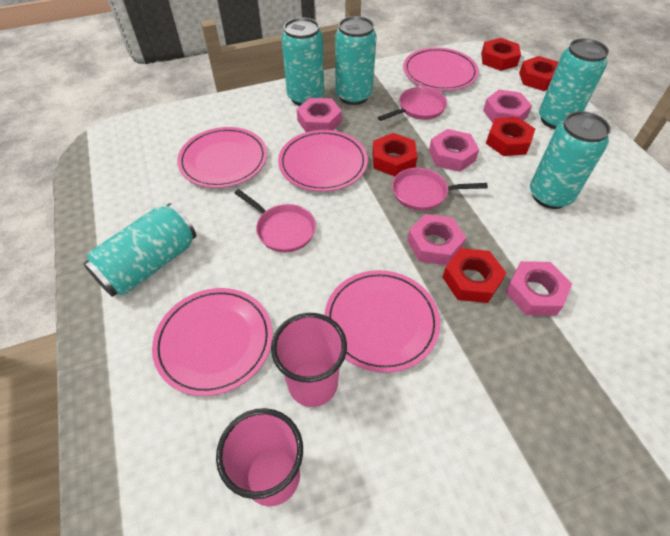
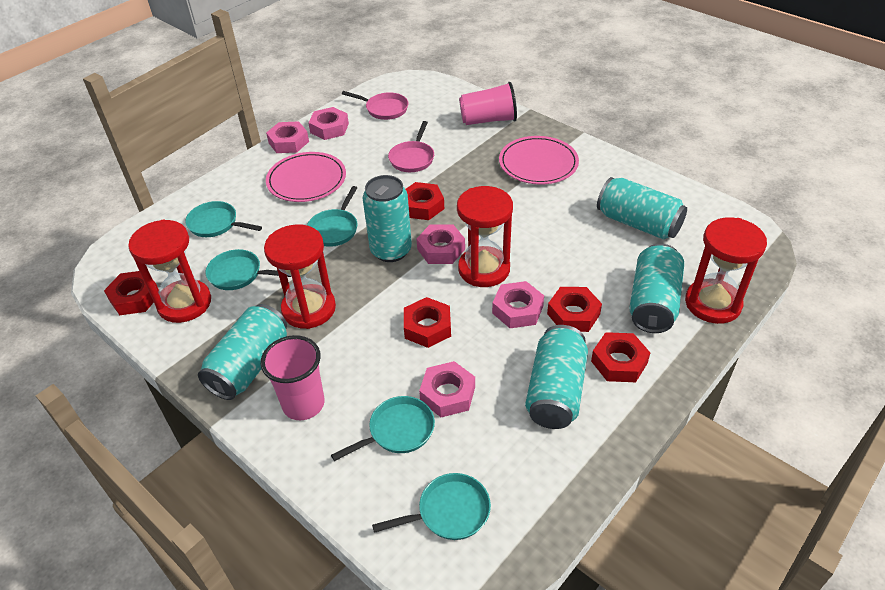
pink pan: [234,189,316,252] [378,87,447,121] [392,167,488,211] = 3 -> [342,91,408,120] [388,121,434,172] = 2
pink plate: [152,288,273,396] [177,127,267,188] [278,130,368,192] [324,270,440,373] [403,47,479,91] = 5 -> [266,152,346,202] [499,136,579,184] = 2
red hourglass: none = 0 -> [128,220,211,323] [264,225,336,329] [457,186,513,287] [685,217,767,324] = 4
turquoise pan: none = 0 -> [185,201,262,237] [206,249,291,290] [307,186,358,247] [331,396,435,461] [372,473,491,540] = 5

